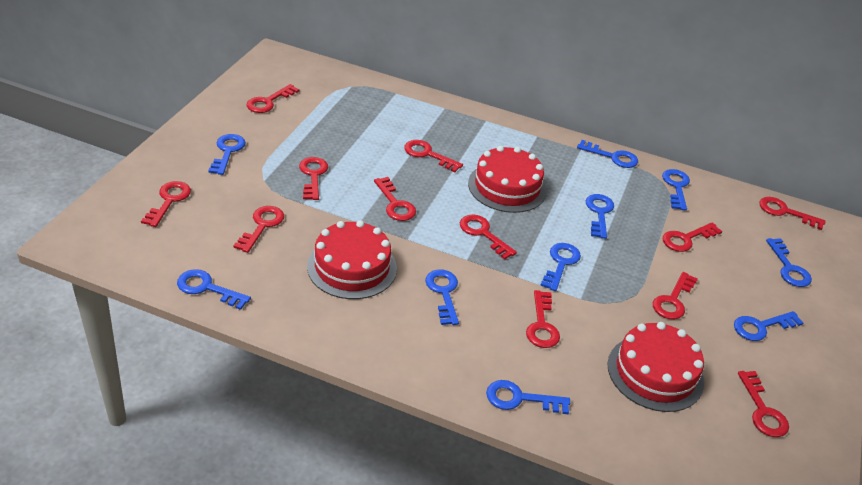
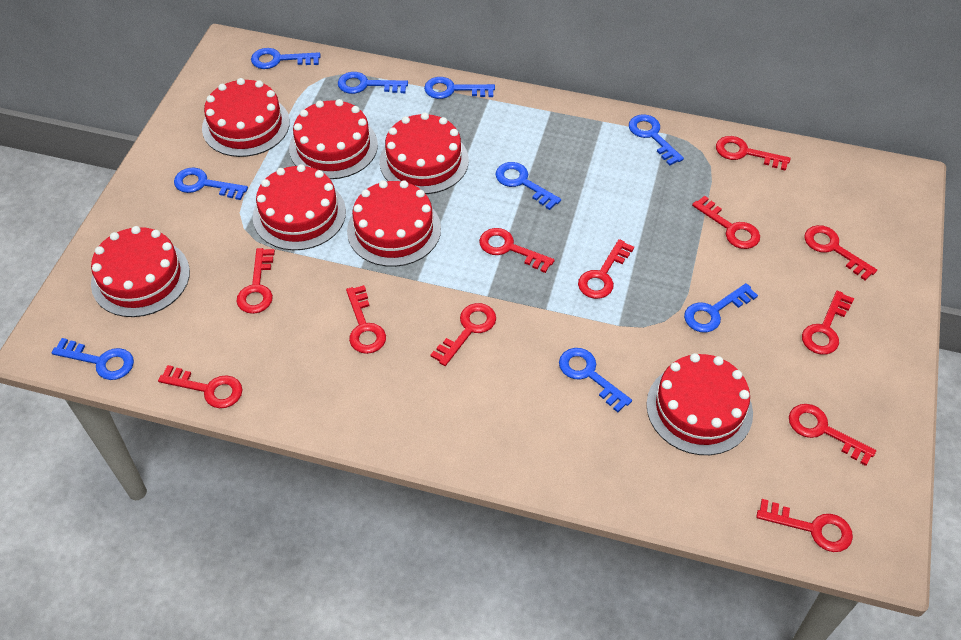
blue key: [177,269,251,310] [208,134,246,175] [425,269,459,325] [486,380,570,414] [540,243,581,291] [577,140,638,168] [586,194,614,239] [662,169,690,211] [734,311,803,341] [766,238,812,287] = 10 -> [52,338,134,380] [174,167,248,200] [251,48,320,69] [338,72,408,94] [424,77,495,99] [495,162,561,210] [559,348,632,412] [629,114,684,166] [684,283,758,333] = 9
red cake: [307,220,397,299] [468,146,547,213] [607,322,704,412] = 3 -> [91,226,190,317] [202,78,290,157] [253,164,346,250] [289,99,378,179] [347,180,441,267] [380,113,469,194] [646,353,753,455] = 7

